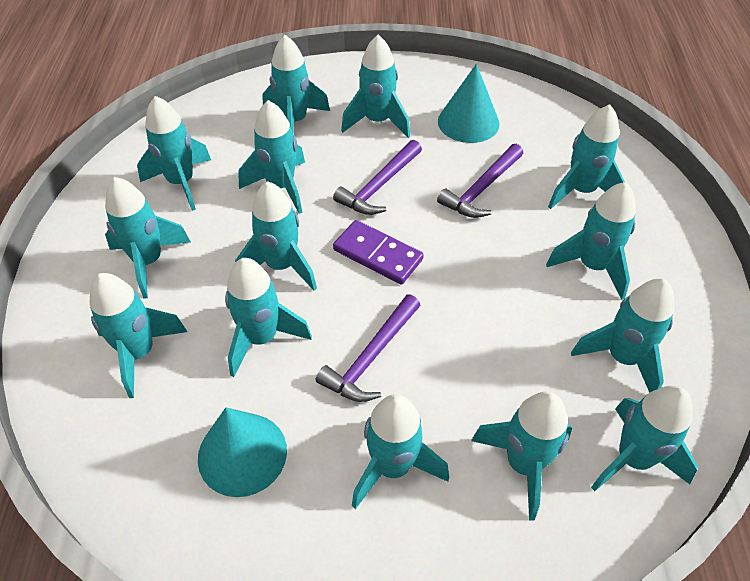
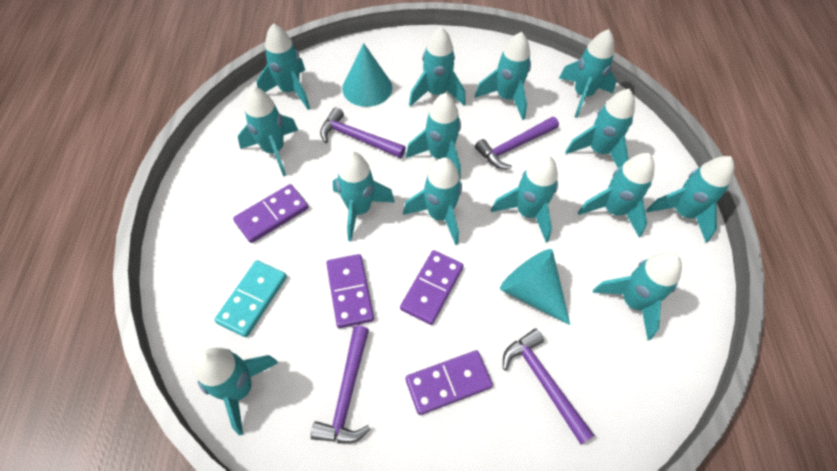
purple domino: [333,220,424,284] = 1 -> [233,184,309,243] [326,254,374,328] [400,250,464,325] [405,350,493,415] = 4
purple hammer: [316,295,420,402] [333,140,422,215] [437,144,523,218] = 3 -> [311,325,371,444] [320,107,406,158] [475,117,559,169] [503,329,595,444] = 4
turquoise domino: none = 0 -> [214,260,287,337] = 1

